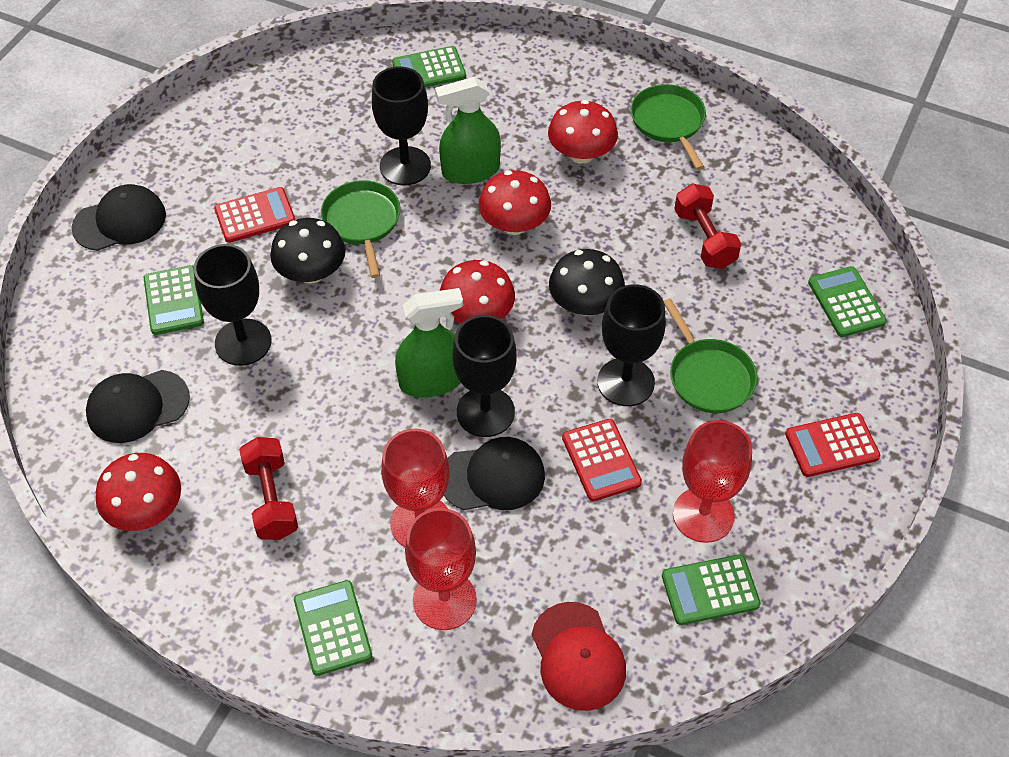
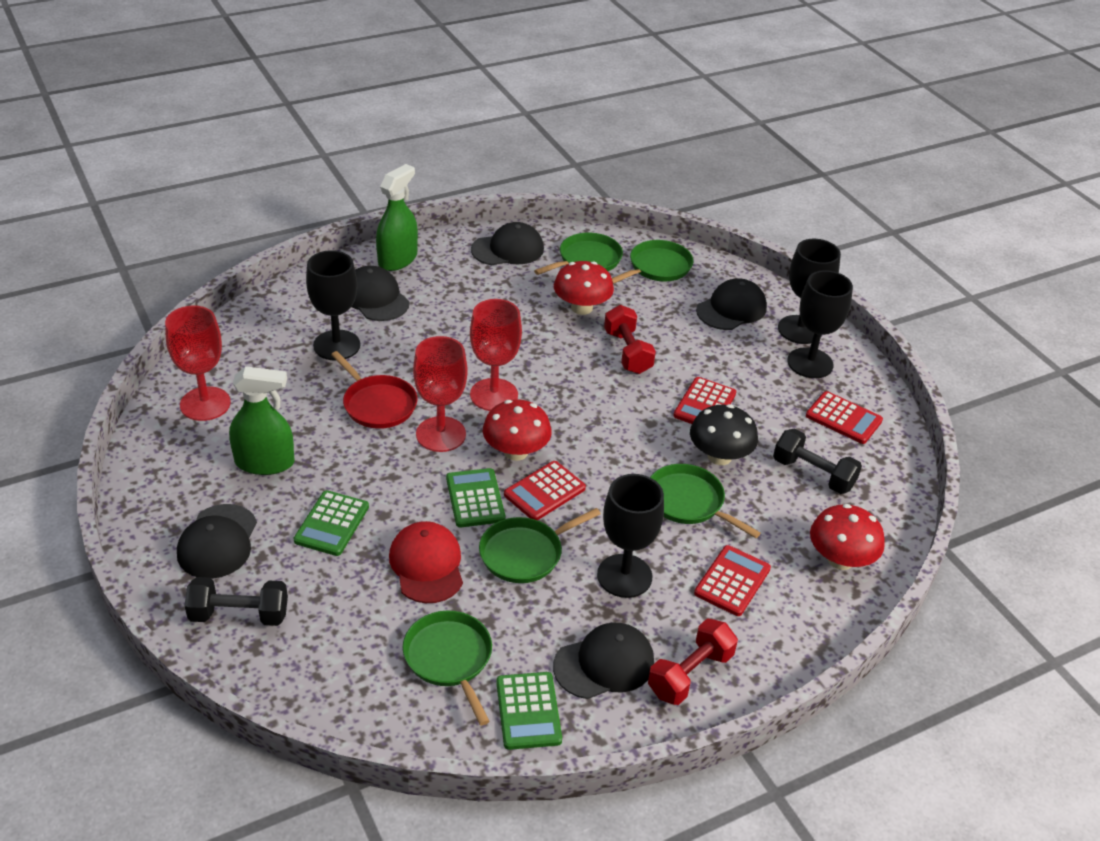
black cap: [71,184,166,251] [86,370,190,443] [444,437,545,510] = 3 -> [177,504,257,579] [352,266,410,321] [471,222,544,265] [553,623,654,699] [696,279,767,330] = 5
black dumbbell: none = 0 -> [185,577,288,626] [773,429,862,494] = 2
black mushroom: [270,218,346,284] [549,249,625,316] = 2 -> [690,404,758,465] = 1
green calculator: [144,265,204,335] [294,580,372,676] [392,46,466,87] [662,554,761,625] [808,266,887,337] = 5 -> [294,490,369,556] [446,468,505,527] [496,672,562,750] = 3
green pan: [321,180,401,278] [631,84,706,170] [664,298,757,413] = 3 -> [403,611,492,725] [479,508,601,583] [534,233,623,275] [612,240,693,284] [650,464,760,538] = 5
red calculator: [214,187,295,243] [562,419,642,501] [785,413,880,477] = 3 -> [504,461,586,520] [673,377,736,424] [694,545,771,616] [806,391,883,444] = 4
red mushroom: [96,453,181,531] [439,260,515,324] [478,170,551,235] [548,100,618,164] = 4 -> [483,399,552,461] [554,261,614,315] [810,504,885,570] = 3
red pan: none = 0 -> [331,351,417,429] = 1

